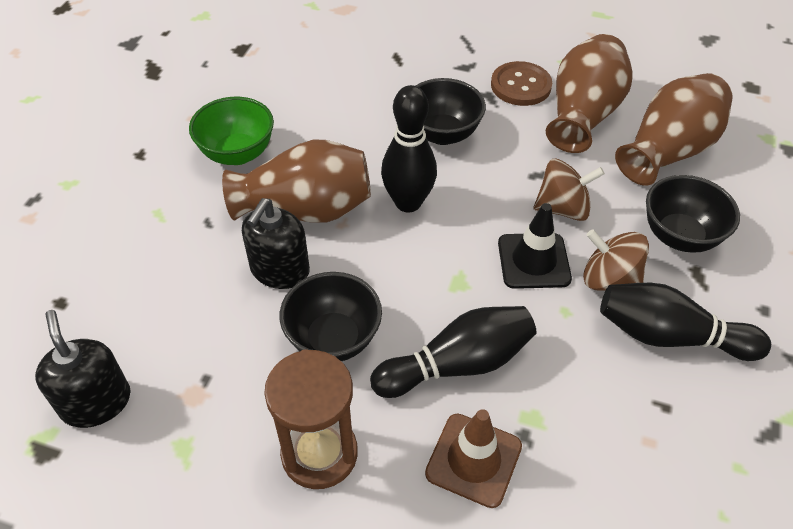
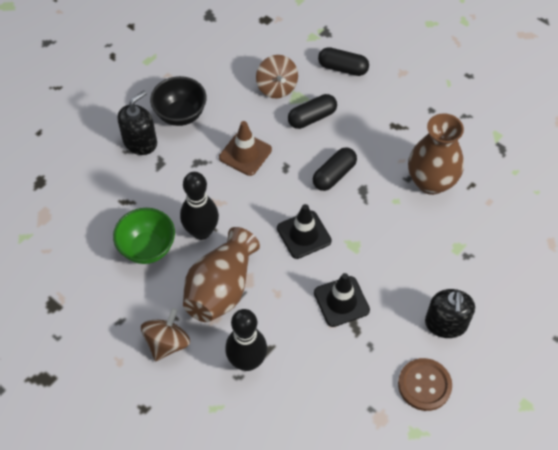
black bowl: [280,272,382,361] [416,78,486,145] [646,175,740,253] = 3 -> [150,76,207,126] = 1
black bowling pin: [370,306,537,398] [381,85,437,212] [600,283,771,361] = 3 -> [180,172,219,240] [225,309,267,371] = 2
black capsule: none = 0 -> [288,94,337,129] [313,147,357,191] [318,47,369,76] = 3
black traffic cone: [498,203,572,289] = 1 -> [277,204,332,259] [314,273,370,327] = 2
brown hourglass: [264,349,357,489] = 1 -> none = 0
brown vase: [222,140,371,223] [546,34,633,153] [615,73,733,186] = 3 -> [183,227,260,322] [408,113,464,195] = 2

